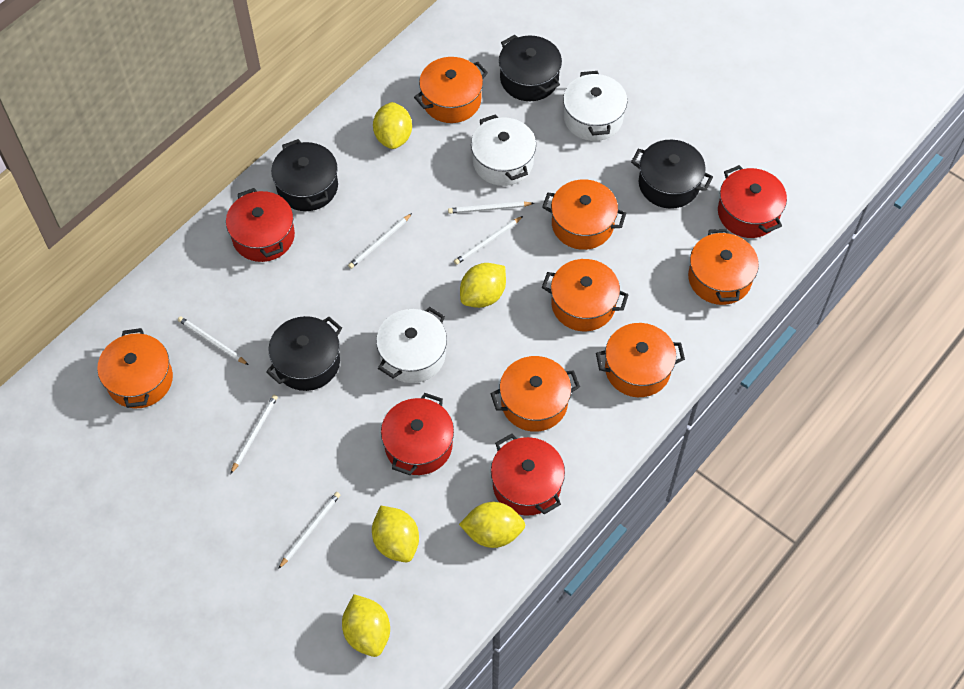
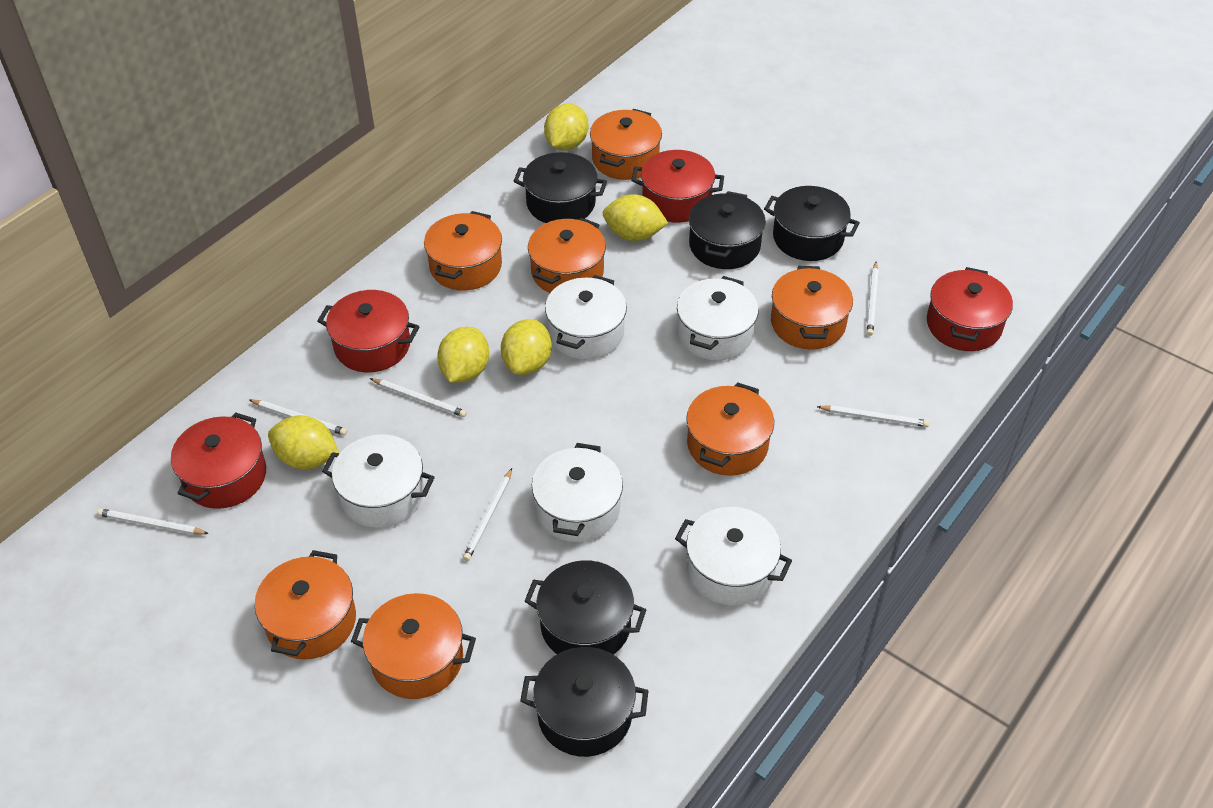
black pot: [266,316,342,391] [271,139,338,211] [499,35,562,101] [631,140,713,209] = 4 -> [514,152,607,223] [520,647,649,757] [525,560,646,655] [689,191,766,269] [764,186,860,261] = 5
white pot: [376,307,447,383] [471,114,536,186] [563,71,627,141] = 3 -> [322,435,435,528] [532,443,623,542] [545,275,627,360] [675,507,792,606] [677,276,759,360] = 5

